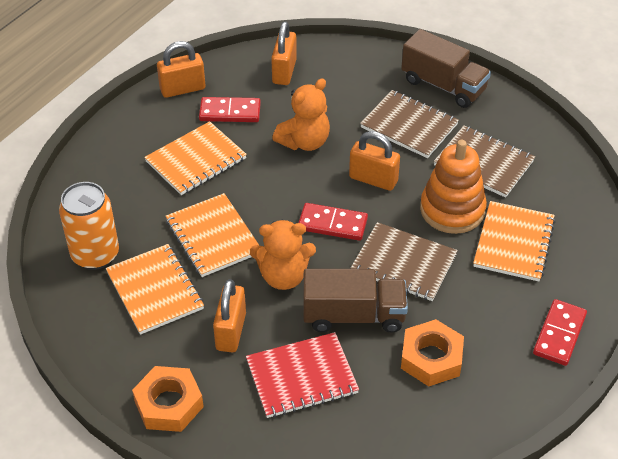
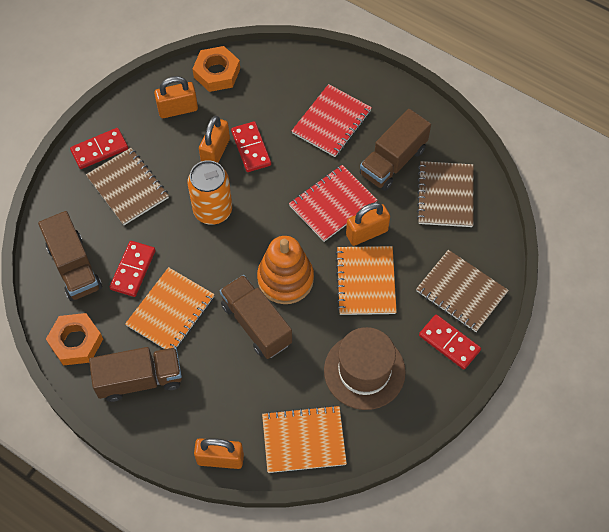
brown hat: none = 0 -> [324,327,406,410] = 1
brown truck: [303,269,408,333] [401,29,491,108] = 2 -> [38,211,102,301] [89,347,182,402] [220,275,292,359] [359,109,431,191] = 4
orange notebook: [106,244,204,335] [144,121,247,195] [165,193,260,277] [473,201,556,281] = 4 -> [125,267,215,349] [262,405,347,473] [335,246,397,315] = 3
orange teddy bear: [250,220,316,290] [272,78,330,151] = 2 -> none = 0
red domino: [199,97,261,122] [298,203,368,241] [533,299,587,366] = 3 -> [70,128,128,169] [110,241,155,297] [231,121,271,172] [419,314,481,370] = 4
red notebook: [246,332,359,418] = 1 -> [289,165,377,242] [292,84,372,157] = 2

